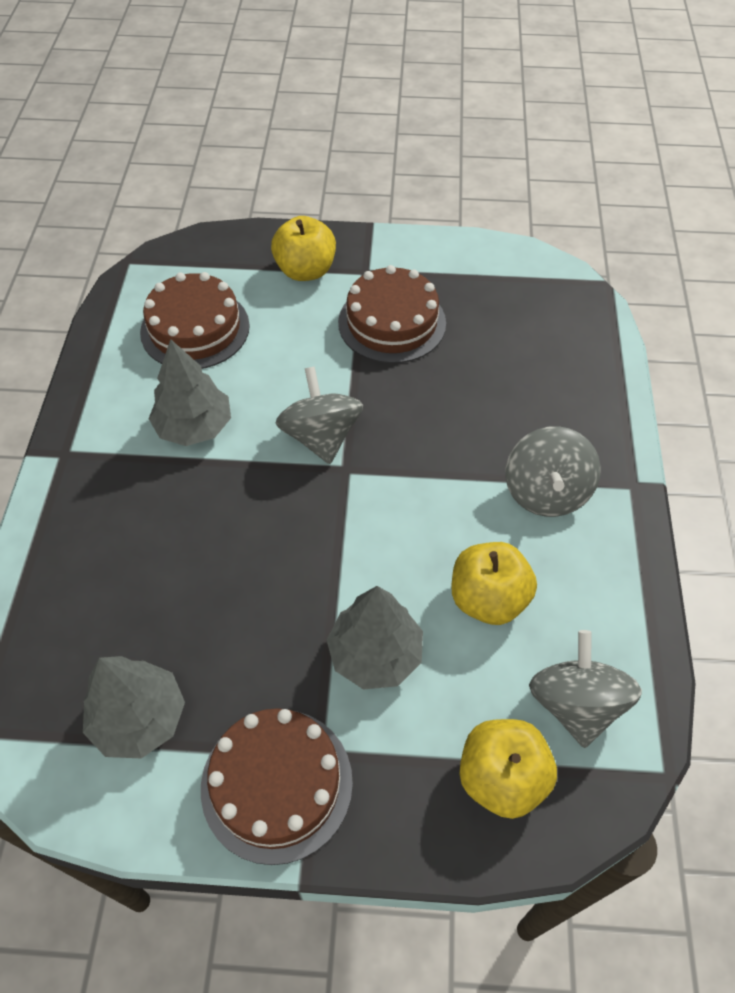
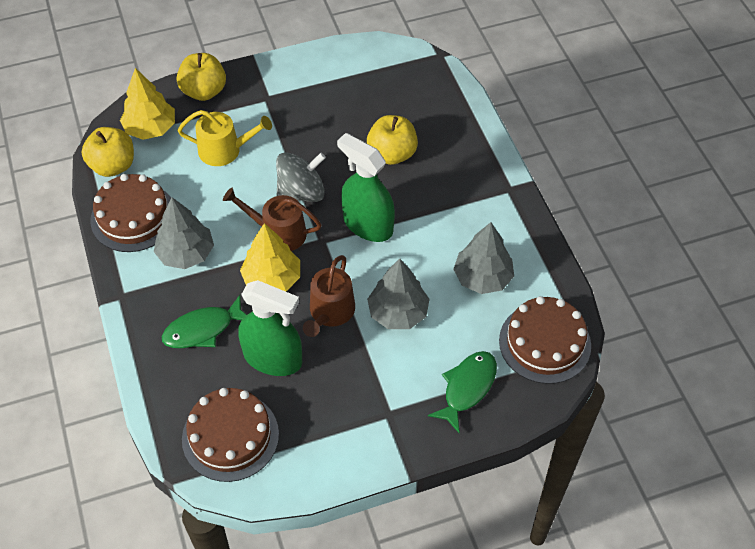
brown watering can: none = 0 -> [223,188,321,251] [303,255,355,337] = 2
green fish: none = 0 -> [162,295,247,348] [428,351,497,433] = 2
green spray bottle: none = 0 -> [238,280,302,376] [337,133,395,242] = 2
grey spinning top: [276,367,363,464] [505,426,601,517] [529,630,642,748] = 3 -> [276,152,326,202] = 1
yellow tree: none = 0 -> [120,68,175,140] [240,223,300,291] = 2
yellow watering can: none = 0 -> [177,110,272,166] = 1

